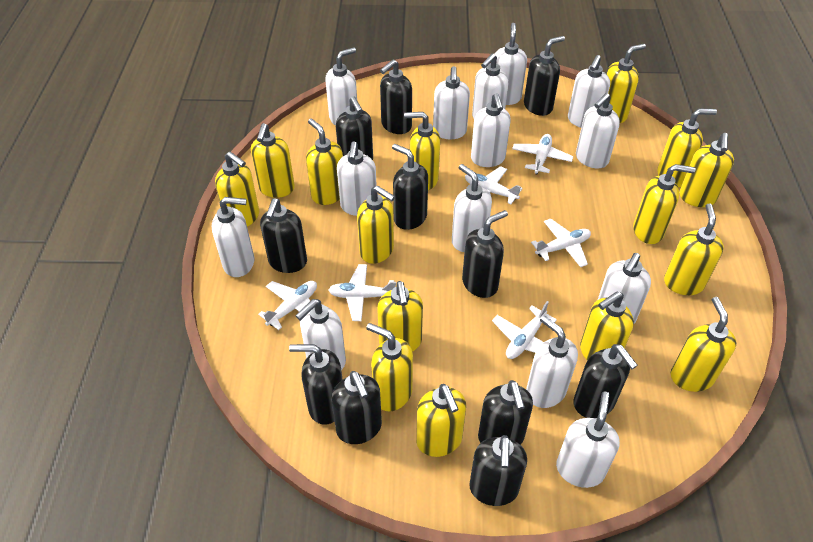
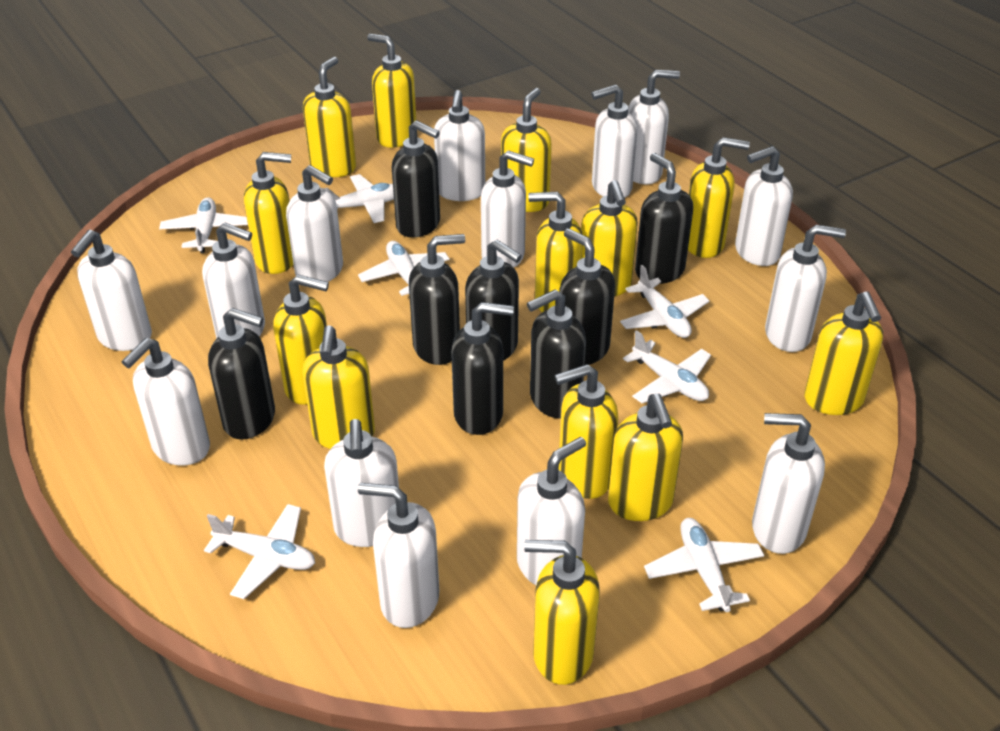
black soap dispenser: [260,198,307,273] [289,344,343,425] [331,371,382,444] [336,97,373,160] [380,60,412,134] [392,144,428,230] [462,210,508,298] [469,435,527,506] [478,380,533,445] [524,36,565,116] [574,344,638,418] = 11 -> [208,308,275,440] [392,120,440,238] [409,234,465,365] [451,302,514,435] [465,240,522,361] [527,290,586,419] [559,228,615,365] [635,153,693,284] = 8
white plane: [258,281,317,330] [328,264,396,321] [465,166,522,204] [492,301,557,359] [512,134,573,175] [531,219,591,267] = 6 -> [159,197,248,254] [204,504,315,599] [324,174,394,223] [358,241,450,296] [620,265,710,338] [623,330,711,403] [644,518,765,612] = 7
yellow soap dispenser: [215,152,259,227] [251,123,295,198] [306,118,343,205] [357,185,395,264] [366,323,413,411] [377,281,423,352] [404,112,440,190] [416,384,466,457] [580,291,634,361] [607,44,646,123] [633,164,695,244] [657,109,717,188] [664,203,724,295] [671,297,736,392] [679,133,734,207] = 15 -> [244,152,294,274] [273,275,329,405] [303,57,356,177] [303,325,375,449] [367,34,416,148] [501,88,552,212] [524,540,600,685] [528,192,582,312] [555,364,619,499] [581,180,638,297] [608,393,683,521] [688,137,750,258] [804,291,883,415] = 13

